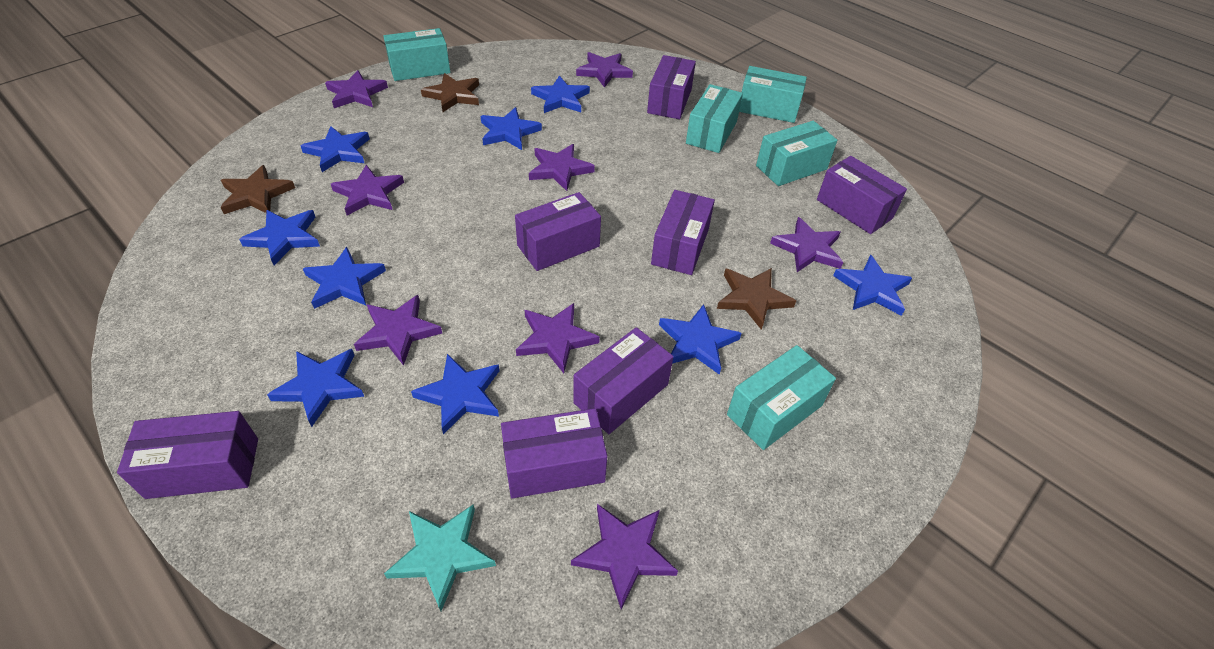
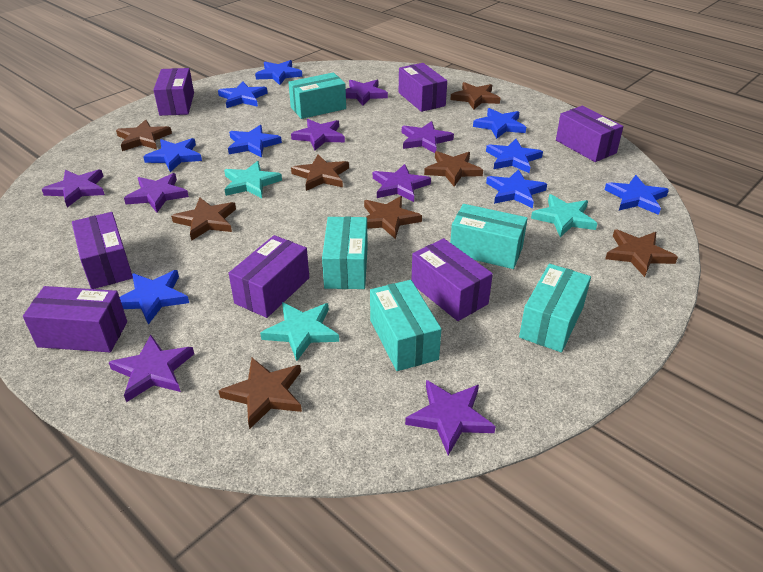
brown star: [220,165,295,214] [421,73,479,112] [717,268,796,330] = 3 -> [116,119,172,151] [171,198,236,241] [219,358,302,429] [291,155,349,191] [364,196,422,239] [424,151,483,187] [450,82,500,110] [605,229,678,277] = 8
turquoise star: [384,504,496,611] = 1 -> [224,161,282,198] [260,302,339,361] [531,194,597,237] = 3

